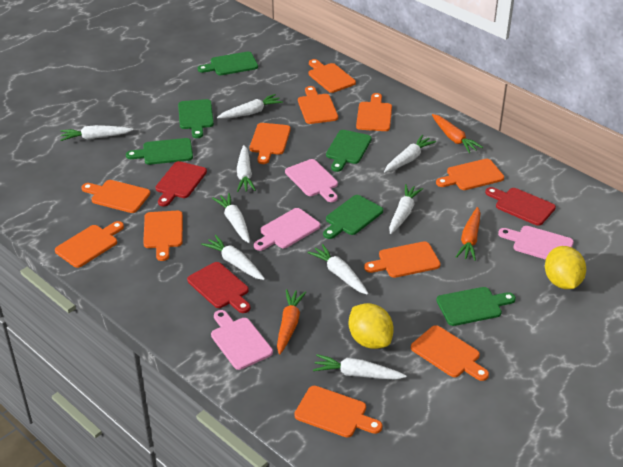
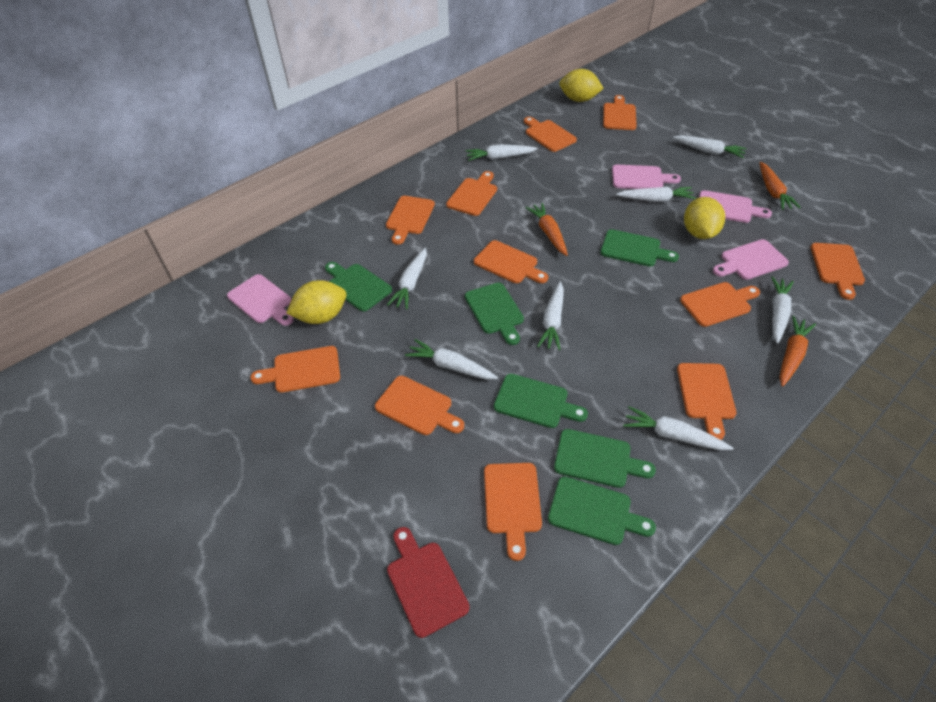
red cutting board: [155,161,207,206] [187,262,250,313] [485,187,556,226] = 3 -> [387,527,469,638] = 1
white carrot: [61,125,133,141] [201,235,265,280] [212,193,250,243] [217,94,283,119] [237,145,256,192] [308,244,369,295] [313,354,406,380] [384,135,436,172] [389,184,423,234] = 9 -> [387,248,427,309] [405,339,498,380] [466,145,537,161] [537,281,564,350] [616,187,696,202] [623,406,733,450] [673,135,747,158] [771,276,794,344] = 8
yellow lemon: [349,303,394,349] [545,246,586,289] = 2 -> [286,280,347,324] [559,69,604,102] [684,197,725,239] = 3

